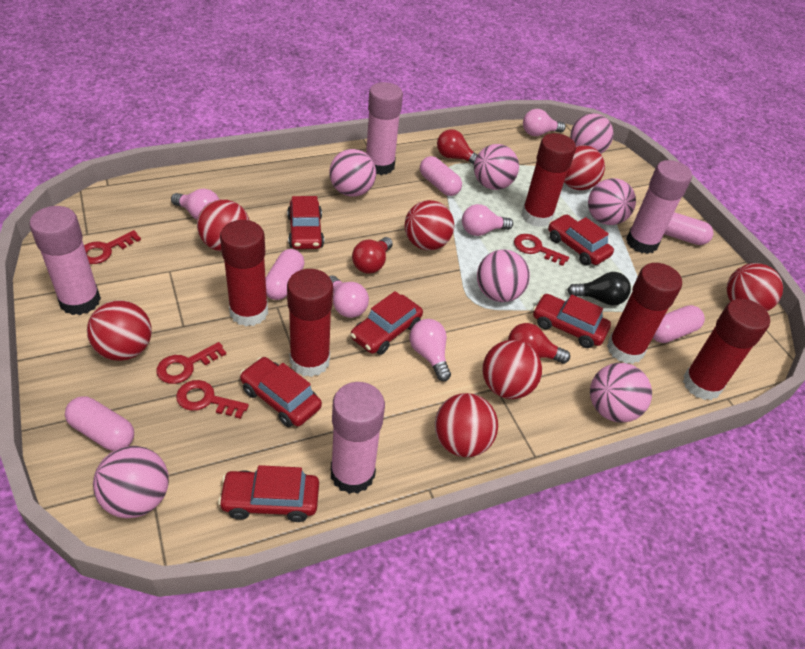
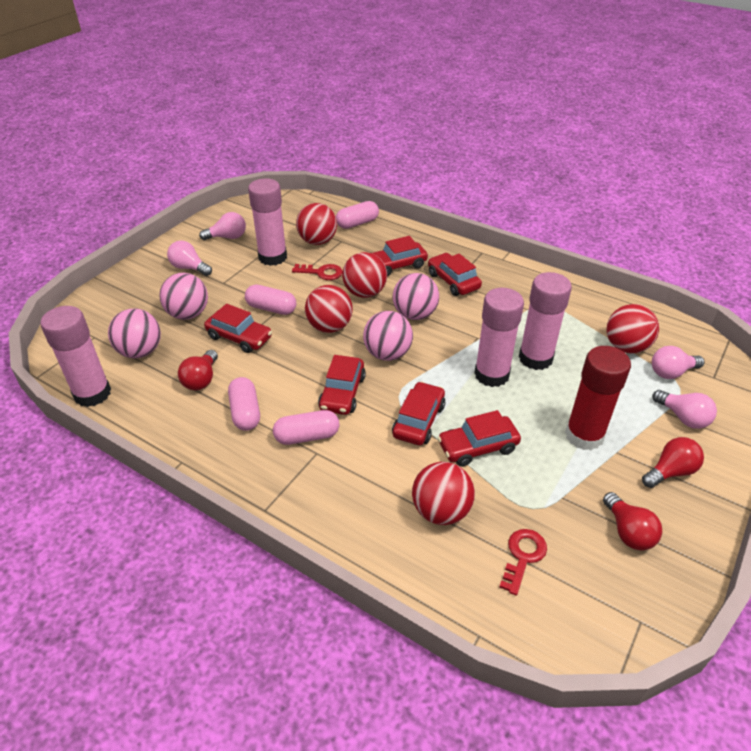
black light bulb: [567,272,631,305] = 1 -> none = 0
pink ball: [93,446,169,518] [329,149,376,197] [474,144,519,190] [477,249,530,302] [570,113,613,154] [588,178,636,225] [590,363,652,423] = 7 -> [108,308,161,358] [159,273,208,320] [363,311,413,361] [393,273,439,320] = 4
pink capsule: [65,396,134,451] [266,249,305,300] [420,156,462,196] [653,305,705,343] [664,212,713,245] = 5 -> [228,377,260,431] [245,284,296,315] [273,410,339,445] [336,201,379,229] = 4
pink light bulb: [171,189,220,220] [329,275,369,318] [409,319,451,381] [462,204,513,236] [523,109,566,136] = 5 -> [167,241,212,276] [199,212,246,240] [652,346,705,379] [652,390,717,429] = 4
red ball: [87,300,152,361] [197,199,250,252] [405,200,454,250] [435,393,498,457] [482,340,542,399] [564,145,605,190] [727,263,783,311] = 7 -> [296,203,337,245] [305,285,353,333] [342,252,387,298] [412,462,475,525] [606,304,659,354] = 5
red glue stick: [220,220,268,326] [287,269,333,377] [521,133,576,227] [607,263,682,364] [683,298,770,400] = 5 -> [565,346,631,451] = 1
red key: [84,230,141,264] [156,342,226,384] [176,380,249,419] [514,234,569,266] = 4 -> [292,264,343,280] [499,529,547,596] = 2

